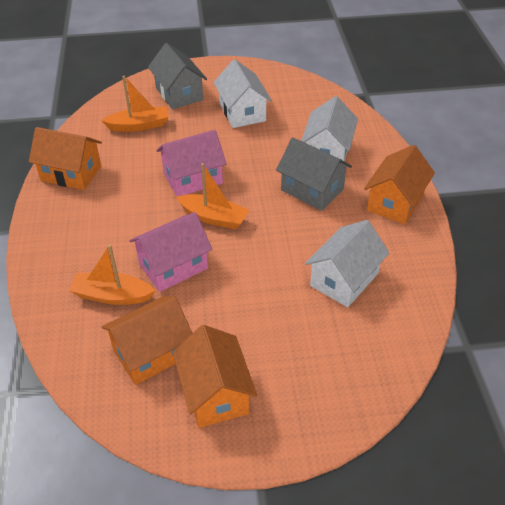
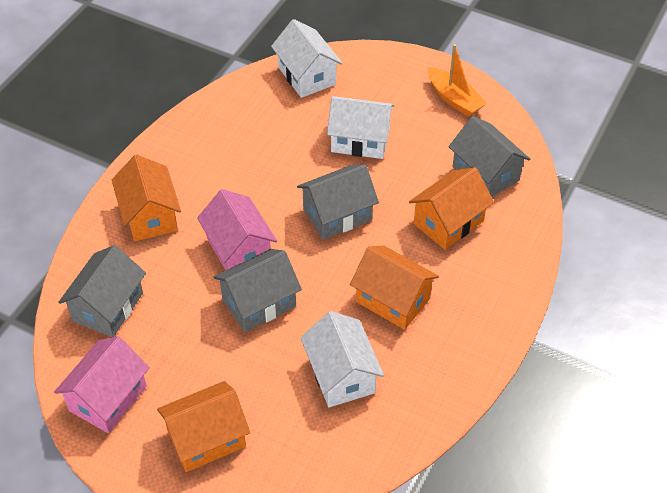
grey house: [148,43,207,109] [276,137,352,211] = 2 -> [58,245,146,337] [214,249,302,332] [297,164,379,240] [449,116,530,197] = 4
orange boat: [69,245,155,305] [101,76,169,132] [176,163,249,229] = 3 -> [428,44,487,117] = 1

